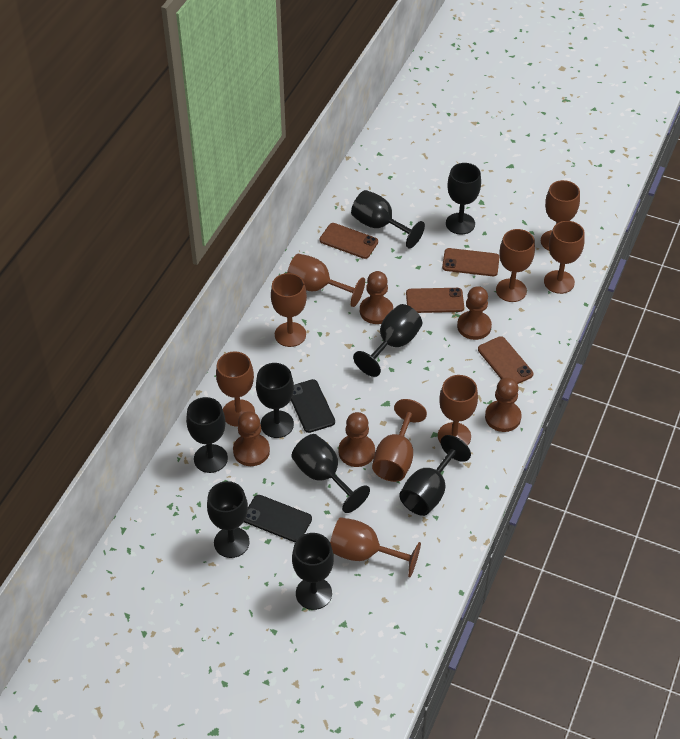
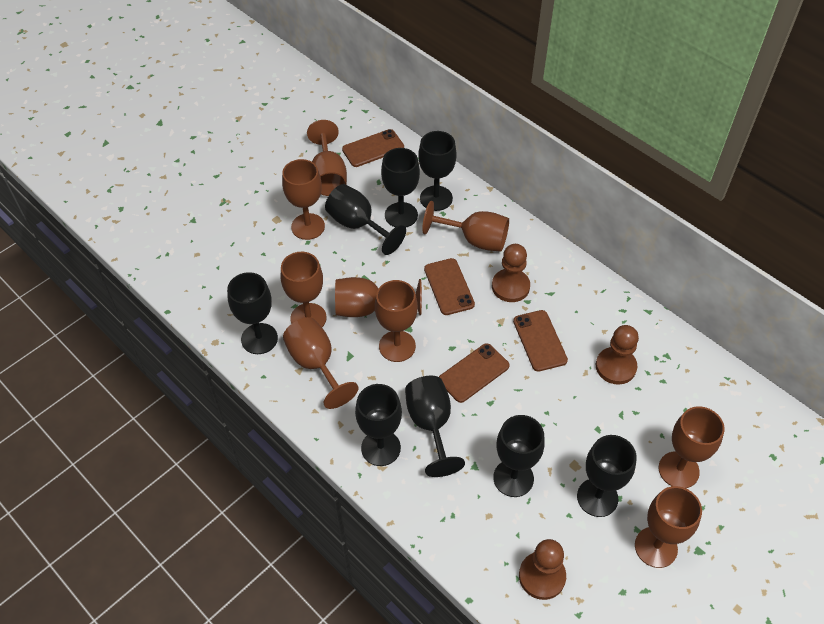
black goblet: [186,397,228,473] [207,481,250,558] [256,363,294,438] [292,434,370,513] [292,533,334,610] [351,190,425,248] [353,304,422,377] [399,435,471,516] [446,163,481,235] = 9 -> [227,272,278,354] [325,184,406,255] [355,384,402,466] [381,148,420,227] [405,376,465,477] [418,131,457,211] [493,415,545,497] [577,435,637,517] = 8
black phone: [244,495,312,542] [291,379,335,433] = 2 -> none = 0
brown pawn: [233,411,270,466] [339,412,375,467] [360,271,393,324] [457,286,492,340] [485,377,522,432] = 5 -> [492,244,530,302] [519,539,566,600] [596,325,639,385] = 3

